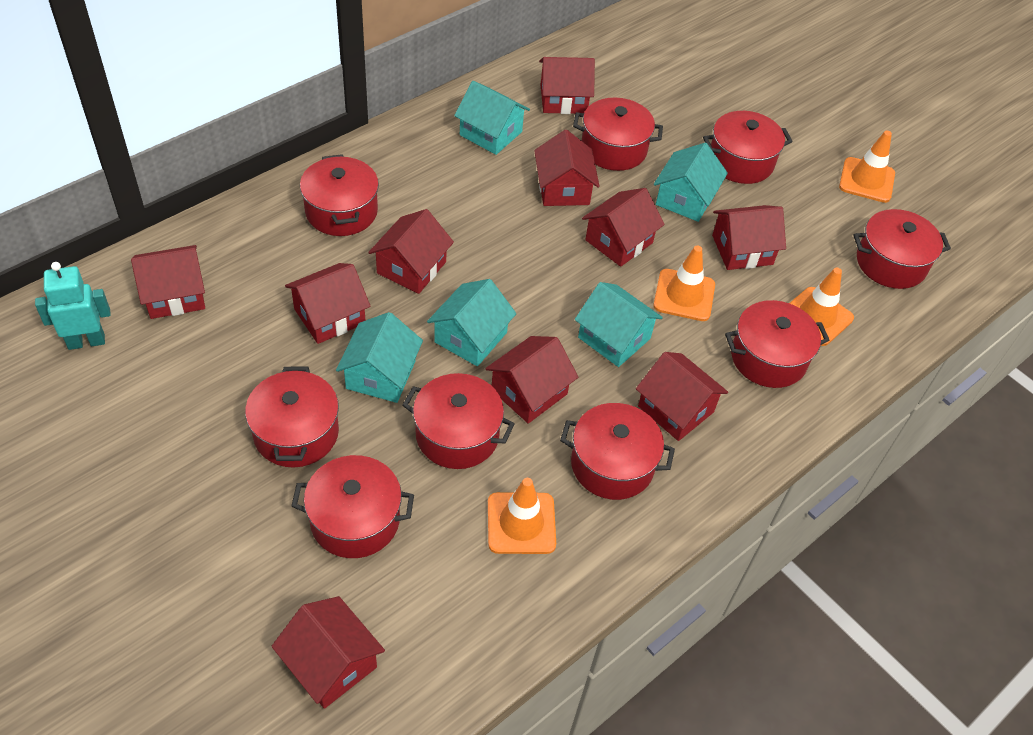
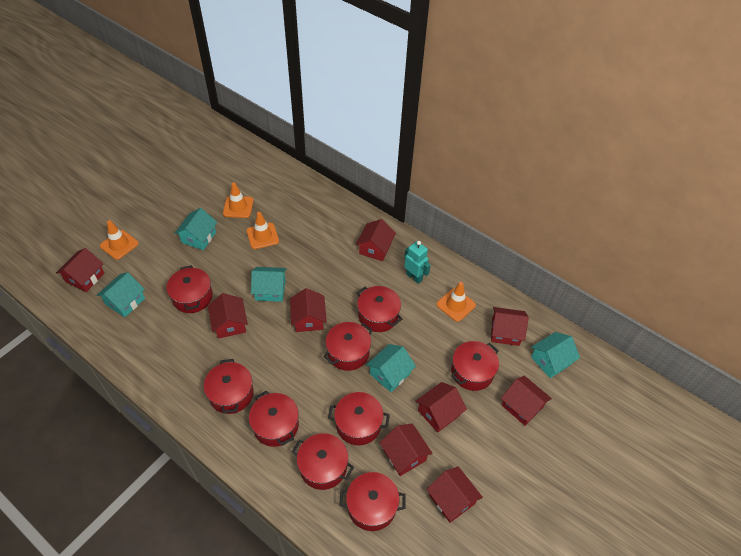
red house: [131,245,205,319] [272,596,385,709] [285,263,371,344] [368,209,454,294] [485,336,578,424] [534,130,600,206] [539,57,595,114] [582,188,665,267] [636,352,728,441] [712,205,786,270] = 10 -> [56,248,104,292] [208,293,248,339] [290,288,327,332] [356,219,396,261] [379,424,433,476] [415,382,467,433] [427,466,483,523] [491,307,529,346] [501,376,552,426] = 9

